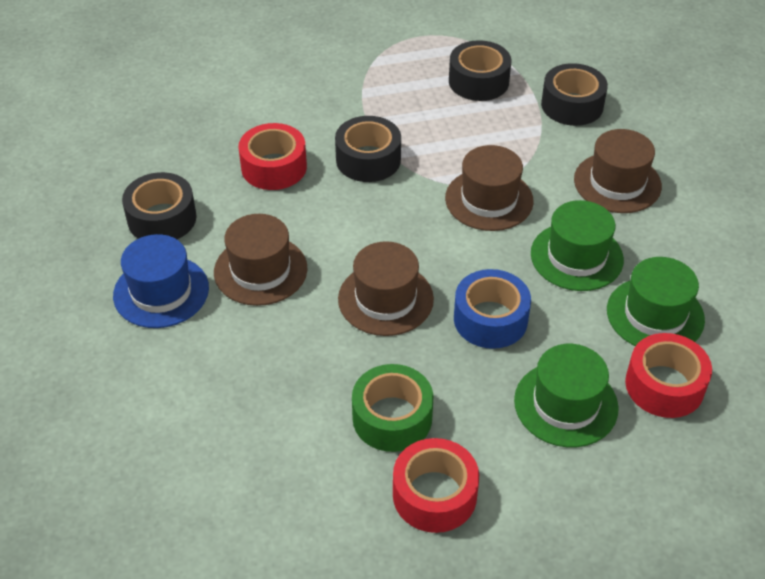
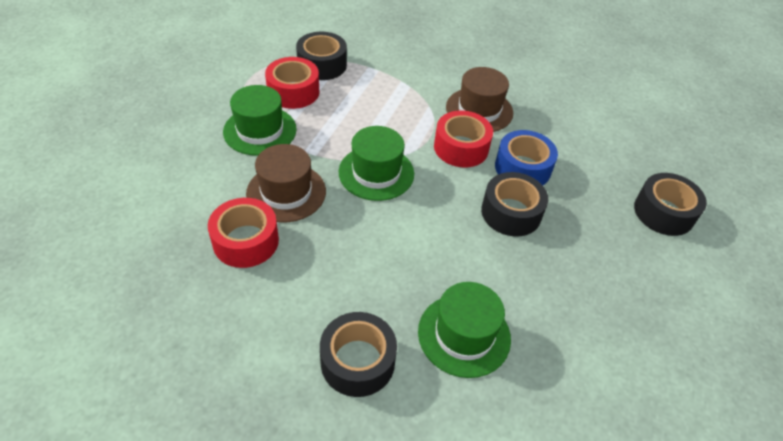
blue hat: [113,234,209,328] = 1 -> none = 0
brown hat: [214,214,307,306] [338,241,434,336] [445,145,534,231] [574,129,662,213] = 4 -> [246,144,326,222] [446,67,513,132] = 2
green tape: [352,364,434,452] = 1 -> none = 0

